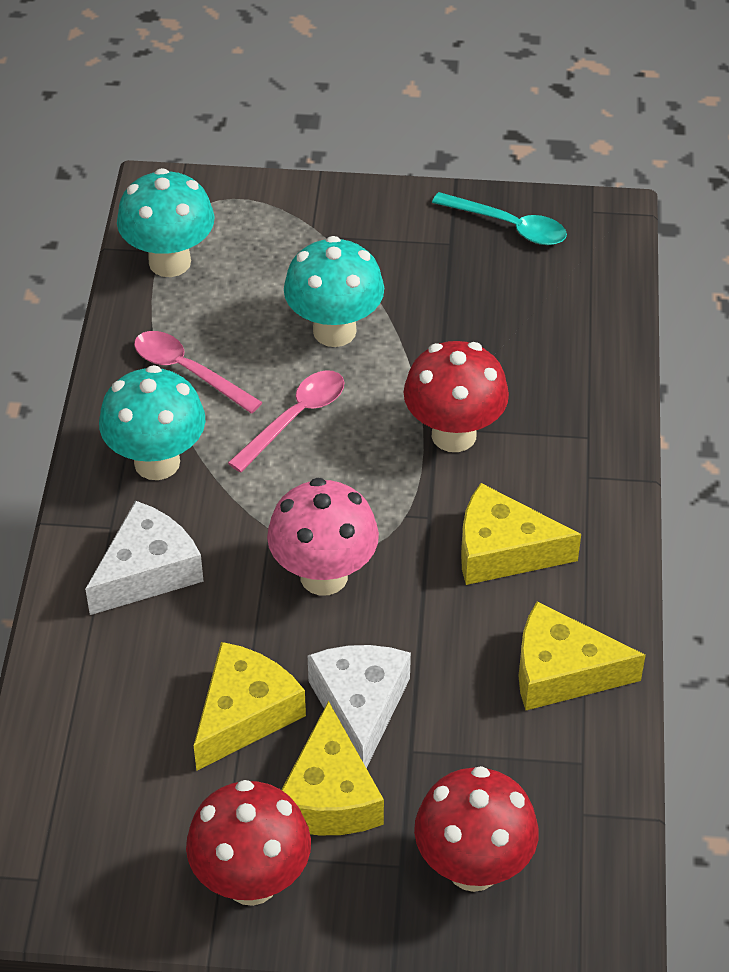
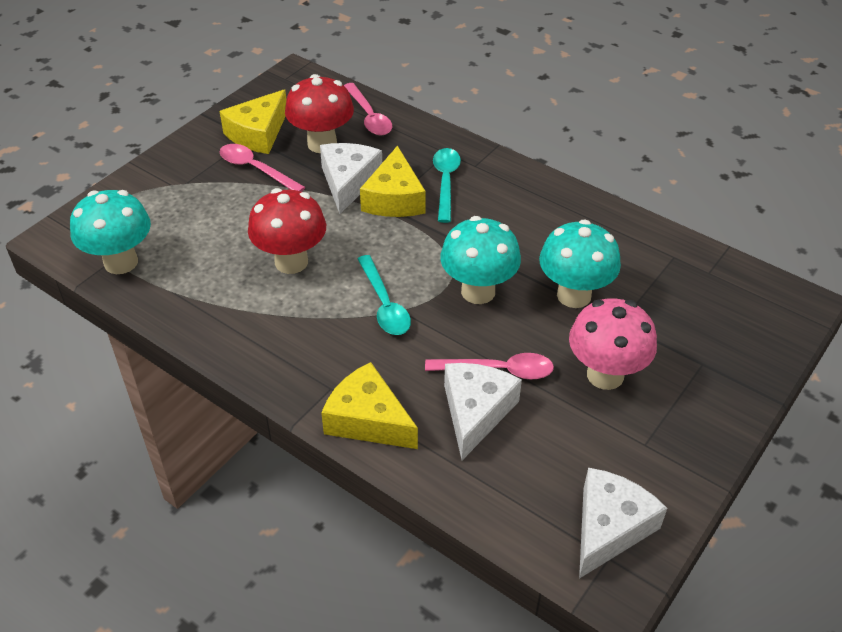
pink spoon: [134,331,262,414] [228,370,344,473] = 2 -> [220,144,305,192] [344,83,392,136] [425,353,554,379] = 3
red mushroom: [186,780,311,906] [404,341,509,452] [414,766,539,892] = 3 -> [248,188,326,274] [285,74,354,153] = 2
turquoise spoon: [432,192,567,245] = 1 -> [358,255,411,335] [433,148,461,223] = 2
white cheese: [85,501,204,615] [308,645,411,768] = 2 -> [320,143,382,214] [444,363,522,460] [579,468,667,579] = 3
yellow cheese: [194,642,306,771] [281,701,384,835] [461,483,581,585] [519,602,646,710] = 4 -> [220,89,286,154] [321,362,418,449] [360,145,426,217] = 3

